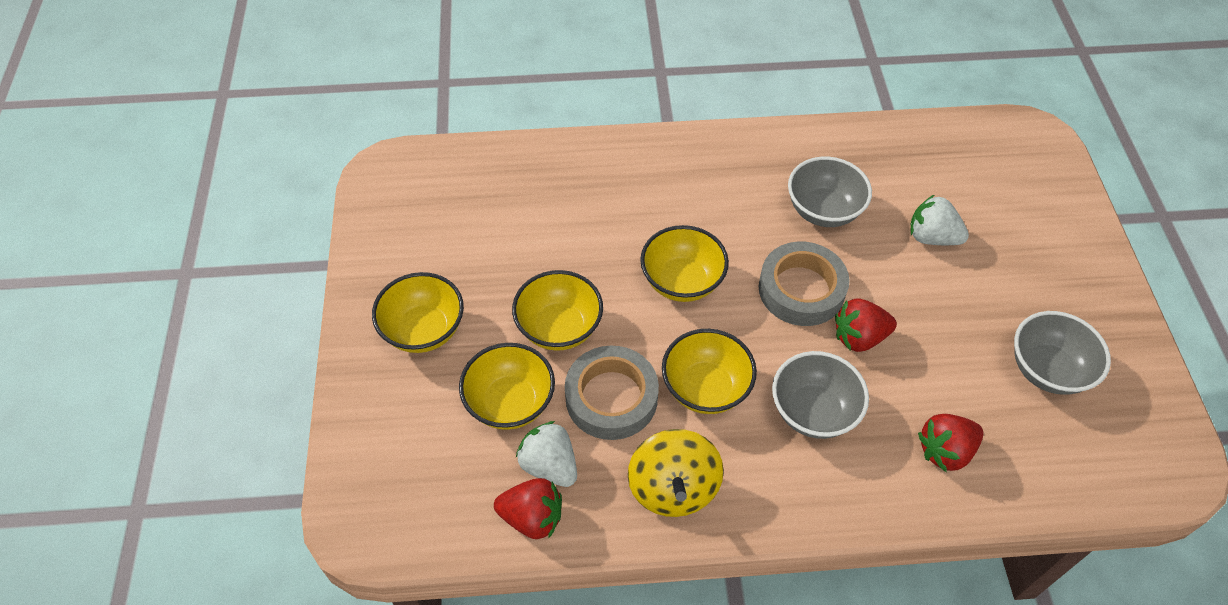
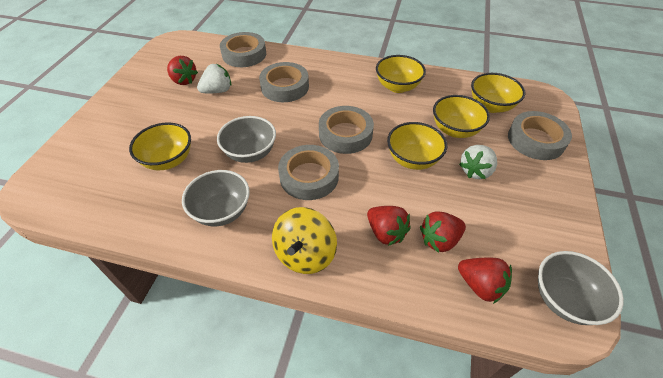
grey tape: [565,346,659,440] [759,242,850,326] = 2 -> [220,32,266,67] [259,62,309,102] [278,145,339,200] [319,106,374,154] [508,111,572,160] = 5
red strawberry: [494,478,562,539] [835,298,897,352] [918,414,984,472] = 3 -> [167,56,198,85] [367,206,411,246] [420,211,466,253] [458,258,512,304] = 4

